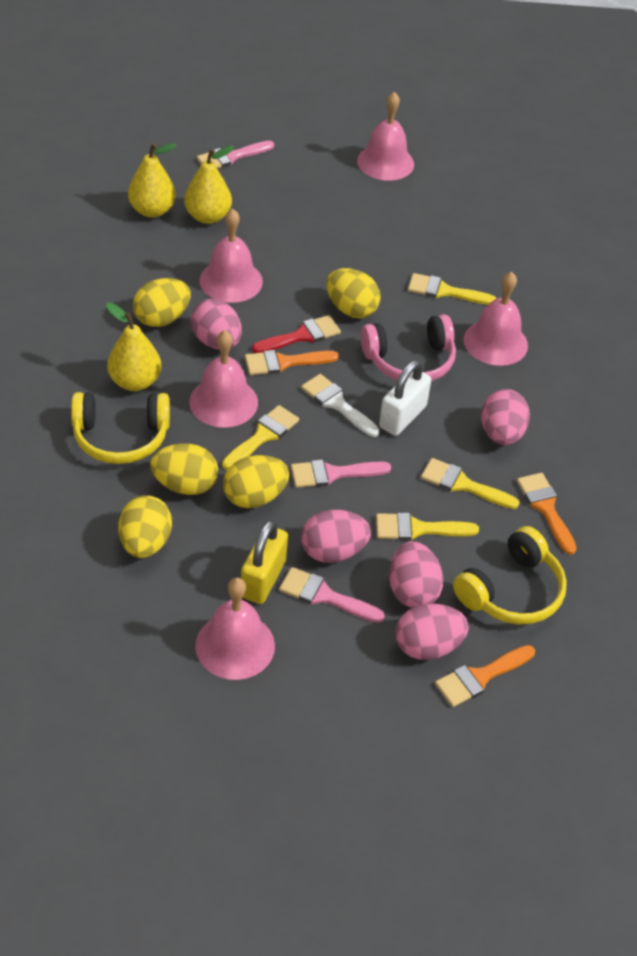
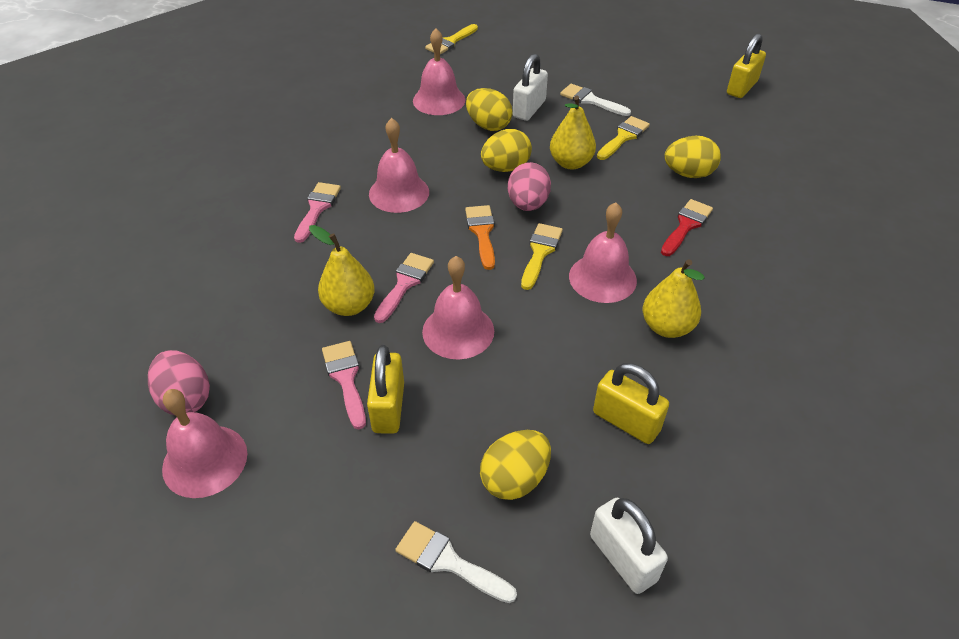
orange brush: [245,350,339,375] [435,645,535,707] [517,473,577,555] = 3 -> [465,205,495,270] = 1
pink egg: [191,299,242,350] [301,510,371,563] [389,541,444,608] [395,604,469,660] [481,389,530,445] = 5 -> [148,350,210,415] [508,162,551,211] = 2
pink headphones: [361,314,456,381] = 1 -> none = 0
white brush: [301,374,380,437] = 1 -> [395,521,517,603] [560,84,631,116] = 2
white padlock: [379,360,431,436] = 1 -> [513,54,548,121] [590,498,668,594] = 2
yellow brush: [222,405,299,470] [376,512,479,541] [408,273,497,305] [421,458,520,509] = 4 -> [425,24,478,54] [521,223,563,290] [597,116,650,160] = 3
yellow egg: [118,495,172,558] [133,278,191,327] [150,443,218,495] [223,455,289,508] [326,268,381,318] = 5 -> [466,88,513,131] [480,430,551,500] [481,129,532,172] [664,136,721,178] = 4
yellow headphones: [71,392,170,464] [453,526,567,624] = 2 -> none = 0
yellow padlock: [241,520,288,604] = 1 -> [367,345,404,434] [593,363,669,444] [727,33,766,98] = 3

